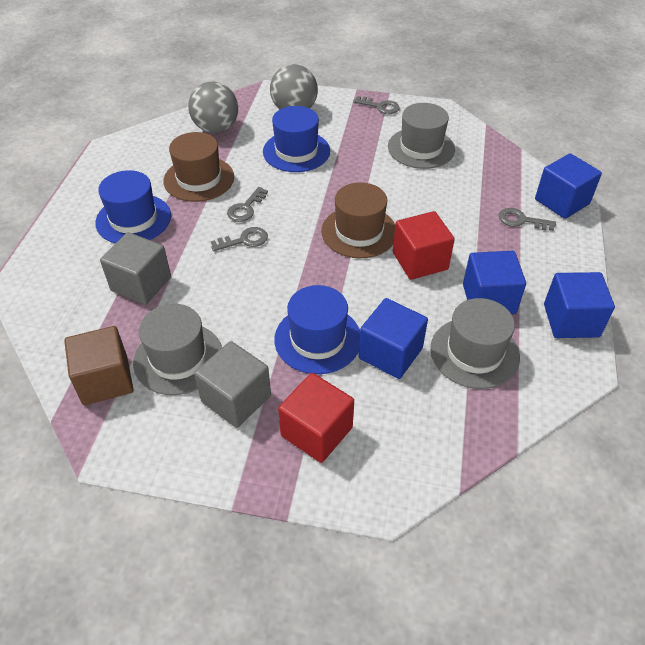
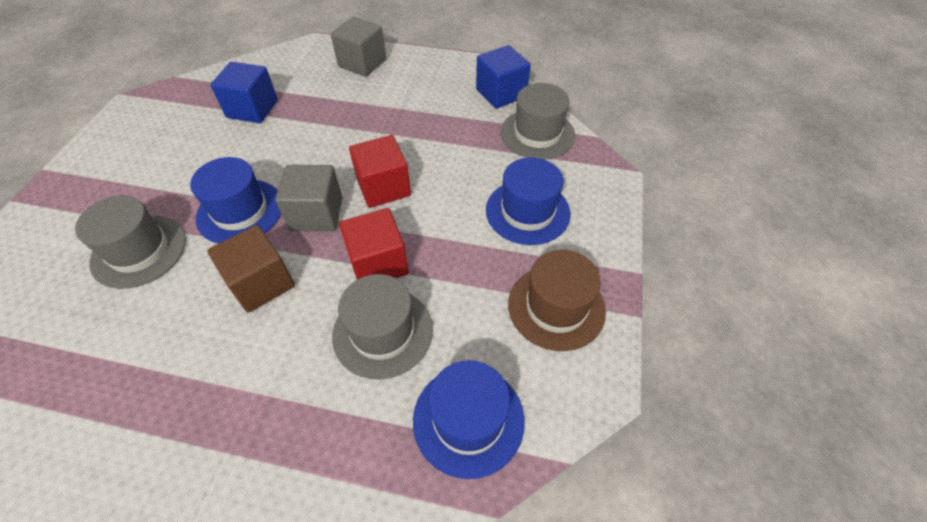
blue cube: [358,298,428,379] [463,251,526,314] [535,153,602,219] [544,272,615,338] = 4 -> [210,62,278,123] [476,45,531,109] = 2
brown hat: [164,132,234,202] [321,182,395,258] = 2 -> [508,250,606,351] = 1
grey ball: [188,82,238,133] [270,64,318,109] = 2 -> none = 0
grey key: [211,227,268,251] [227,187,268,222] [353,96,400,114] [499,208,556,231] = 4 -> none = 0

